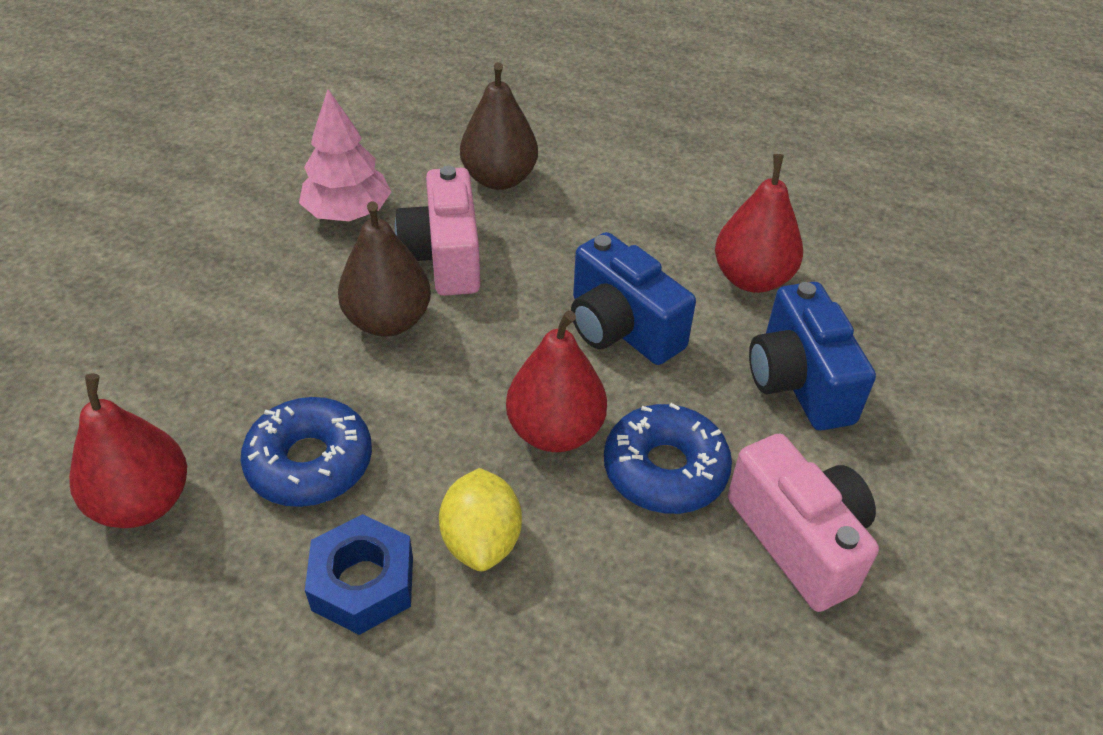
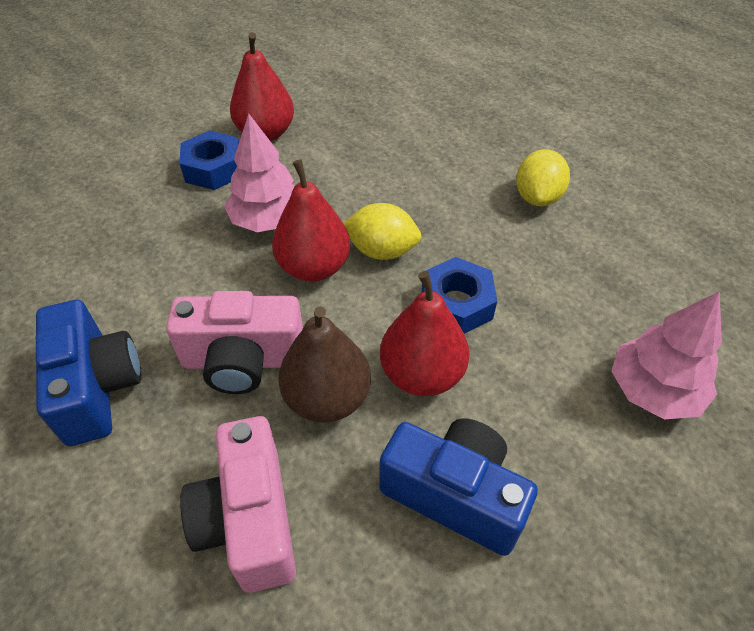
blue donut: [241,397,372,507] [604,403,732,514] = 2 -> none = 0
blue nut: [305,514,413,635] = 1 -> [180,130,239,190] [422,257,497,334] = 2
brown pear: [338,201,431,337] [460,62,538,190] = 2 -> [278,306,371,423] = 1
pink tree: [299,89,391,221] = 1 -> [224,114,295,232] [612,291,722,419] = 2
yellow lemon: [439,468,522,571] = 1 -> [343,203,422,260] [516,149,570,206] = 2

